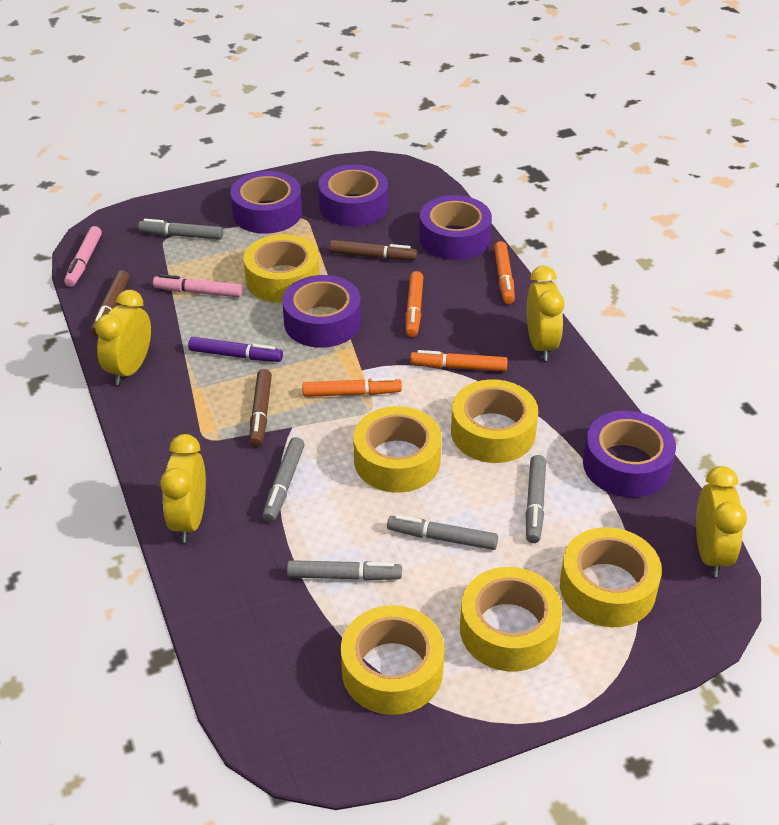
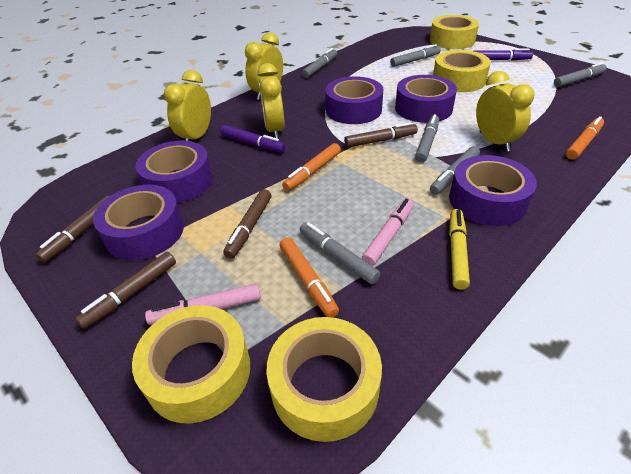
brown marker: [91,270,129,336] [250,369,272,447] [330,240,417,260] = 3 -> [35,196,109,263] [75,252,176,329] [223,189,271,259] [344,122,418,148] = 4
grey marker: [138,219,223,240] [262,437,305,522] [287,560,402,581] [387,515,498,550] [526,455,546,543] = 5 -> [300,222,380,284] [302,48,337,78] [390,44,441,67] [415,114,439,162] [430,146,480,195] [554,62,607,87] = 6
orange marker: [303,377,402,397] [406,271,423,337] [410,350,508,371] [494,241,515,304] = 4 -> [280,238,339,318] [282,143,341,191] [566,116,604,160] = 3
purple marker: [188,337,283,362] = 1 -> [220,125,286,152] [474,48,533,61] = 2
yellow marker: none = 0 -> [449,209,470,290] = 1
yellow tape: [244,234,320,303] [341,605,444,715] [353,406,441,493] [451,379,538,463] [460,567,562,671] [560,527,662,627] = 6 -> [132,305,250,423] [266,317,382,442] [430,15,479,49] [433,50,491,92] = 4

